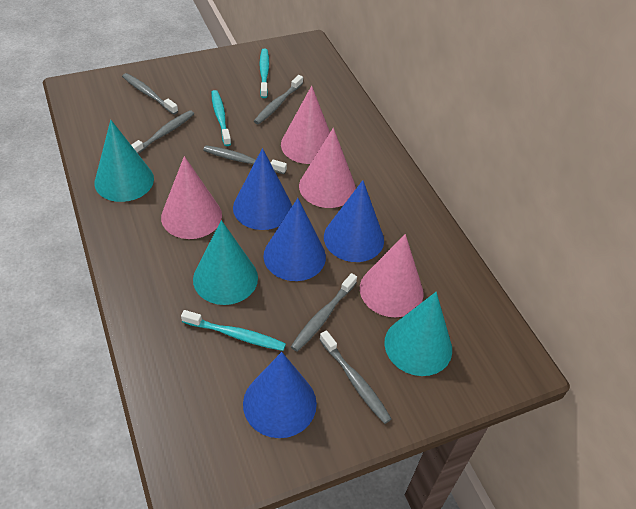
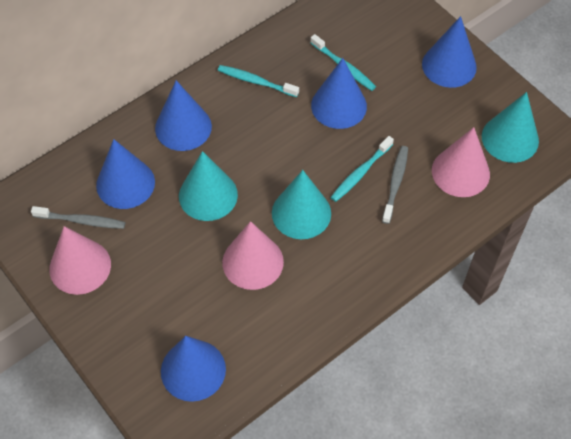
blue cone: [233,148,292,230] [243,352,317,438] [263,198,326,281] [324,180,384,262] = 4 -> [96,139,155,209] [155,80,212,151] [161,336,226,402] [311,58,367,129] [422,16,477,88] = 5
grey toothbrush: [122,73,178,115] [131,110,194,154] [203,145,287,174] [254,75,303,124] [291,273,357,352] [319,330,392,424] = 6 -> [31,206,125,229] [382,146,408,224] = 2
pink cone: [161,156,222,239] [281,86,330,164] [299,128,356,208] [360,234,424,317] = 4 -> [49,226,111,295] [222,221,284,290] [432,127,490,197] = 3

